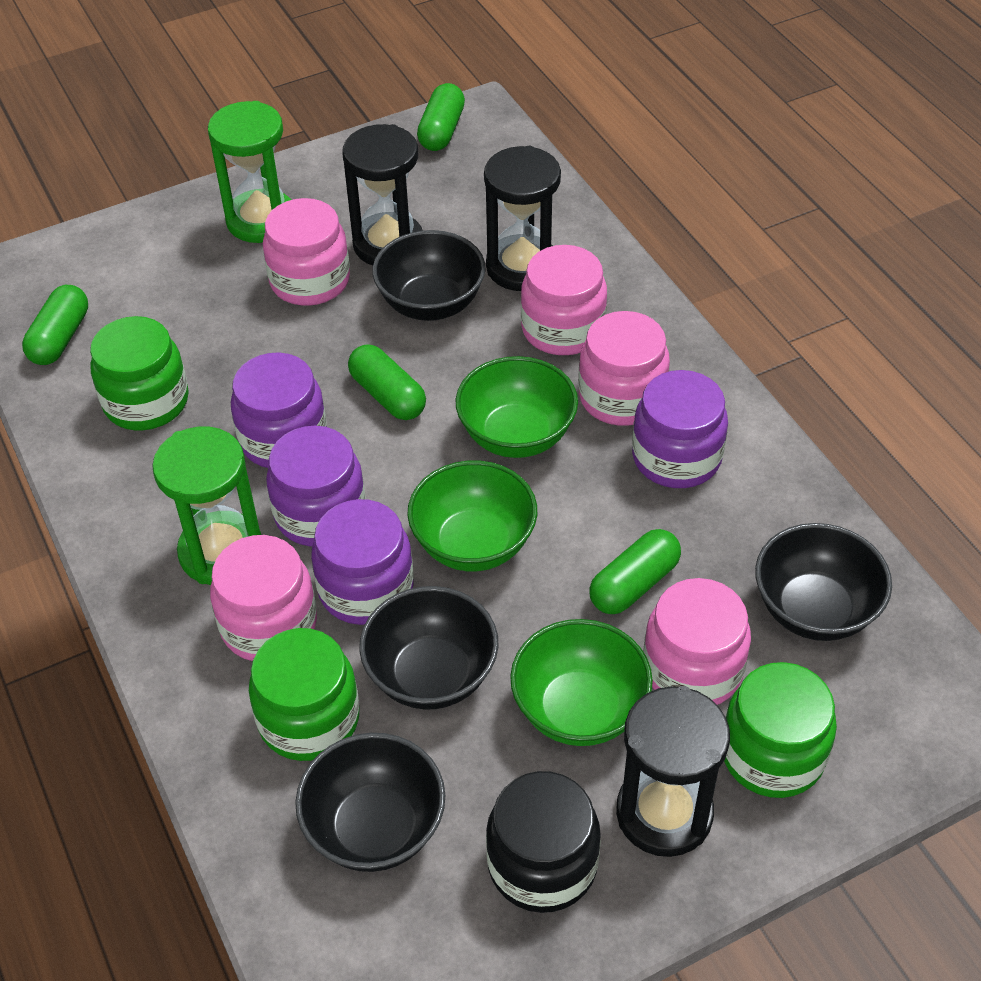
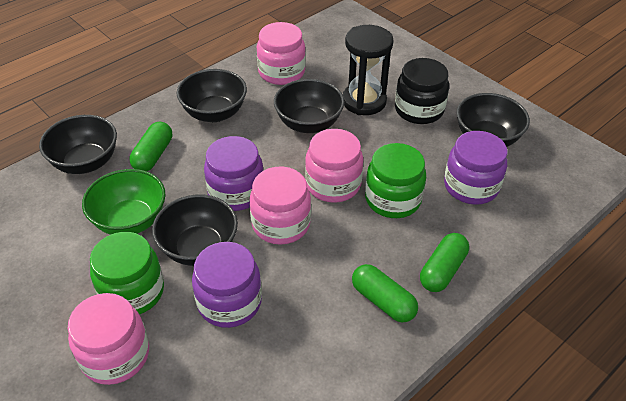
black bowl: [295,733,445,872] [359,586,498,710] [372,230,486,321] [755,523,892,641] = 4 -> [39,115,117,174] [152,195,238,266] [177,69,247,122] [274,79,345,133] [456,93,530,147] = 5
black hourglass: [342,124,423,266] [484,146,561,291] [616,686,730,857] = 3 -> [343,25,394,115] = 1
green bowl: [407,461,537,571] [456,356,578,458] [510,619,653,746] = 3 -> [82,169,166,235] = 1
green capsule: [22,285,88,365] [348,344,426,420] [417,83,465,151] [589,529,681,614] = 4 -> [130,122,172,171] [352,264,418,323] [420,233,469,292] = 3
green hourglass: [152,427,261,585] [208,101,291,243] = 2 -> none = 0
green jar: [90,316,189,430] [249,628,360,761] [724,662,837,798] = 3 -> [90,232,164,315] [365,143,426,218] = 2
pink jar: [210,535,317,661] [263,198,350,306] [521,245,607,355] [578,311,670,426] [643,578,751,705] = 5 -> [68,293,149,385] [249,167,311,245] [257,22,306,85] [305,129,363,203] = 4
purple jar: [231,352,327,468] [266,426,366,546] [311,499,413,625] [632,370,728,488] = 4 -> [192,242,262,328] [204,136,264,211] [444,131,507,205] = 3

